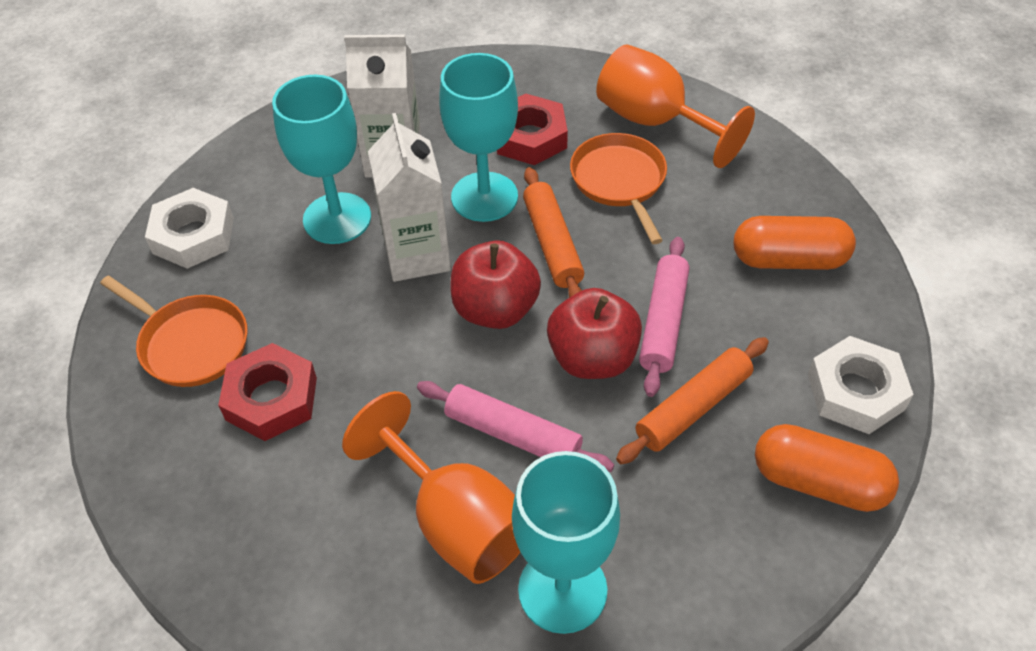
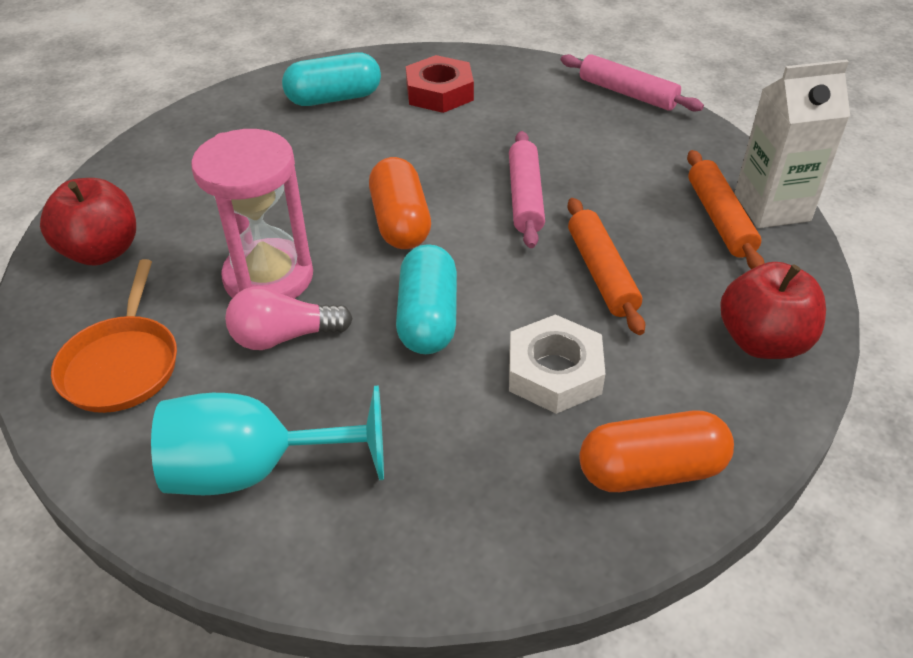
orange goblet: [342,391,520,584] [596,44,755,168] = 2 -> none = 0
orange pan: [100,276,248,387] [570,133,667,244] = 2 -> [51,259,177,413] = 1
pink hourglass: none = 0 -> [191,129,313,299] = 1
pink light bulb: none = 0 -> [225,286,353,350] = 1
red nut: [218,343,317,441] [497,93,568,165] = 2 -> [406,55,474,113] = 1
turquoise capsule: none = 0 -> [282,53,381,106] [396,244,457,354] = 2
turquoise goblet: [272,75,371,244] [439,53,518,222] [512,451,620,634] = 3 -> [151,386,384,495] = 1
white carton: [344,35,422,177] [368,113,451,282] = 2 -> [734,60,850,228] = 1
white nut: [145,188,234,269] [808,336,914,434] = 2 -> [509,314,605,414] = 1

